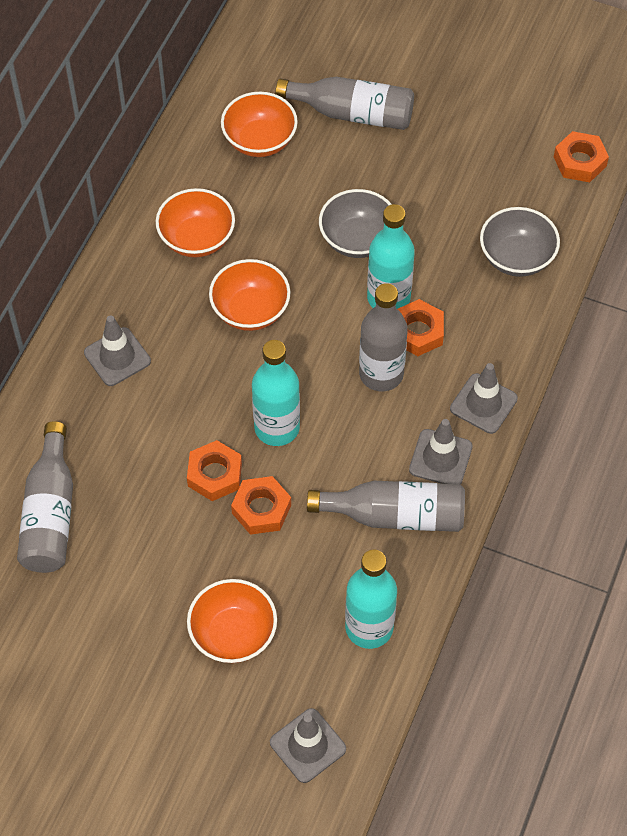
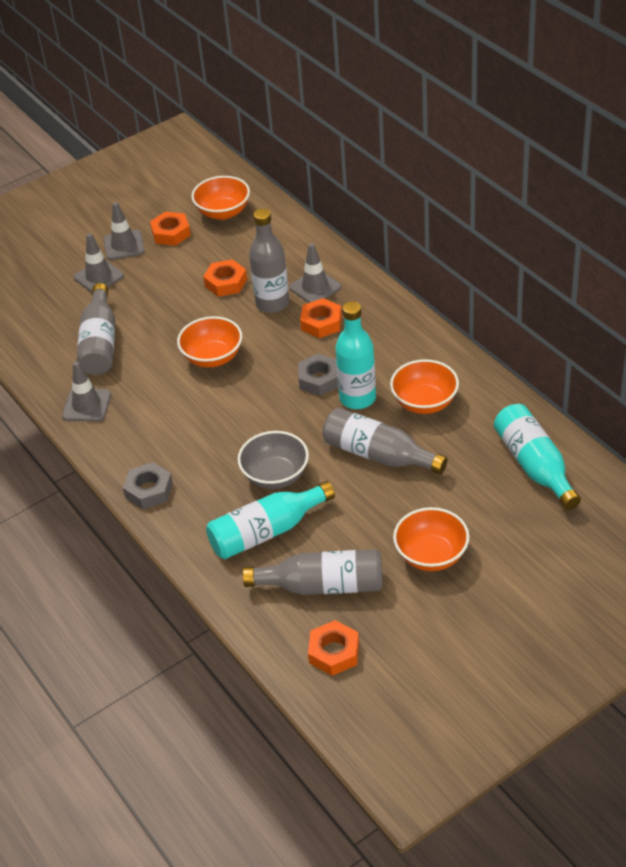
grey bowl: [319,189,392,258] [480,207,560,277] = 2 -> [238,431,309,489] = 1
grey nut: none = 0 -> [123,462,173,509] [298,354,338,396] = 2

